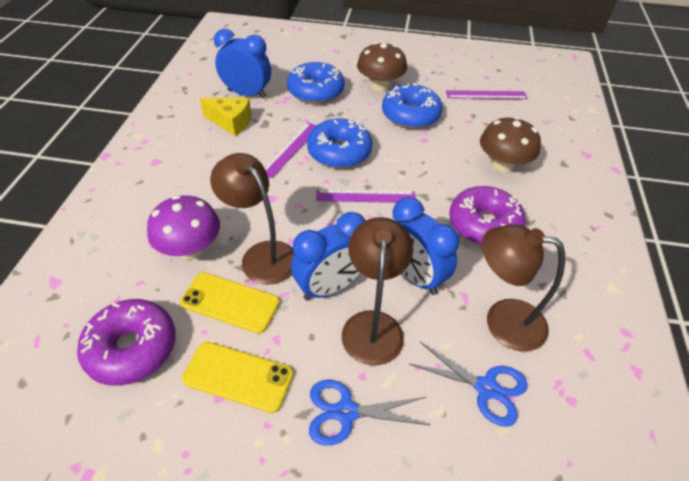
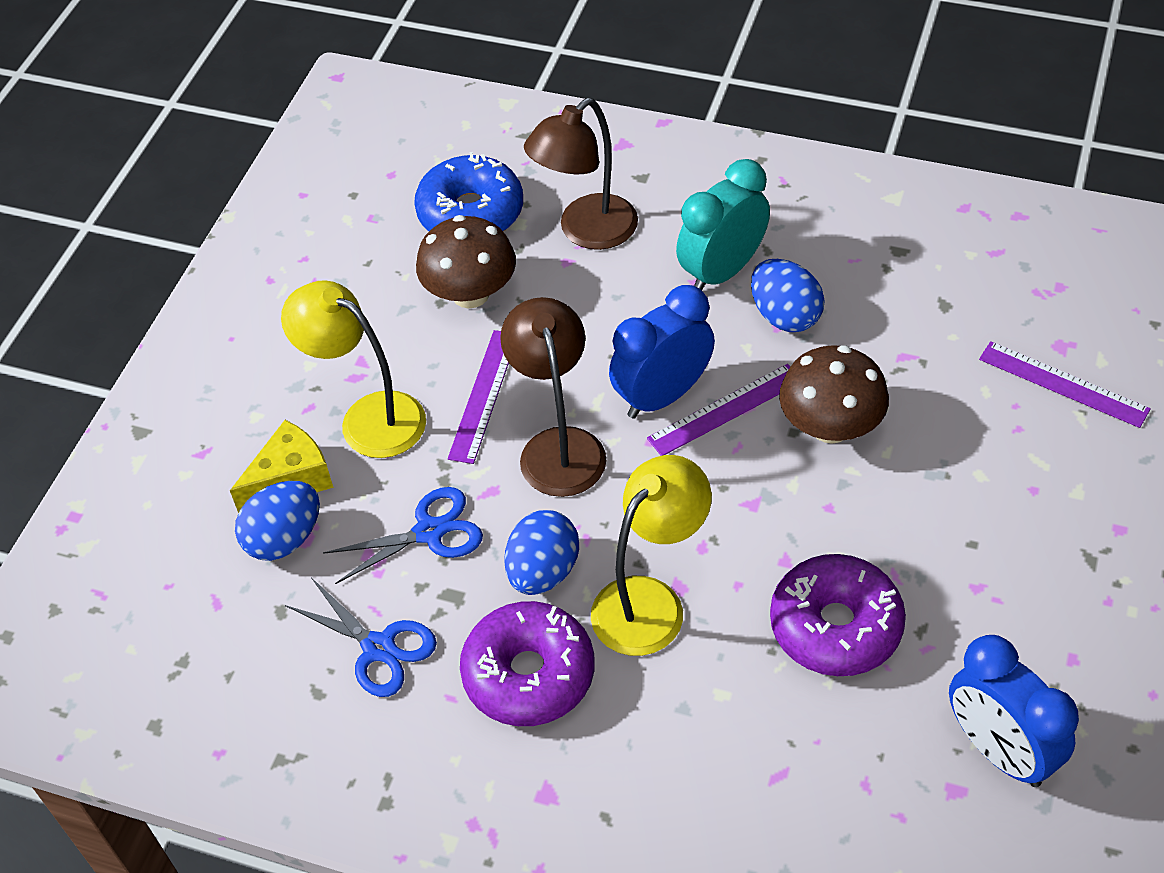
blue clock: [214,29,271,99] [291,212,366,300] [392,197,459,295] = 3 -> [609,285,715,419] [949,635,1079,787] = 2
blue donut: [287,62,345,104] [307,118,372,168] [382,83,443,129] = 3 -> [414,152,523,231] = 1
blue egg: none = 0 -> [235,481,320,561] [504,510,579,595] [751,259,825,332] = 3
brown lamp: [210,153,294,285] [342,217,413,366] [482,224,565,352] = 3 -> [500,297,606,497] [524,98,638,250] = 2
purple mushroom: [147,195,220,259] = 1 -> none = 0
turquoise clock: none = 0 -> [676,159,770,290] = 1
yellow lamp: none = 0 -> [281,280,426,458] [591,455,712,656] = 2
yellow phone: [180,273,280,334] [182,342,293,413] = 2 -> none = 0

